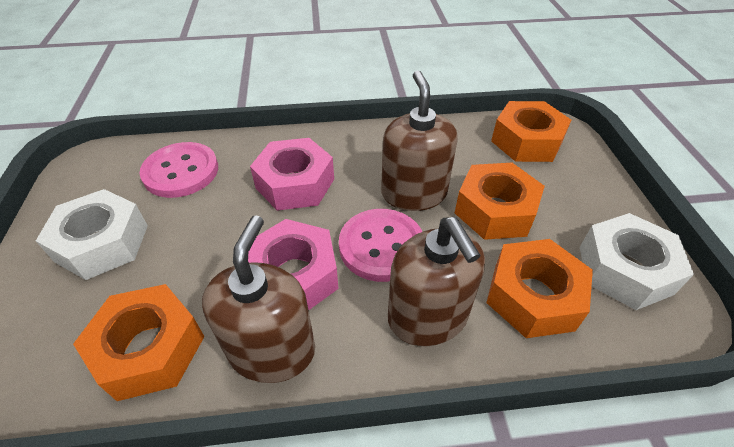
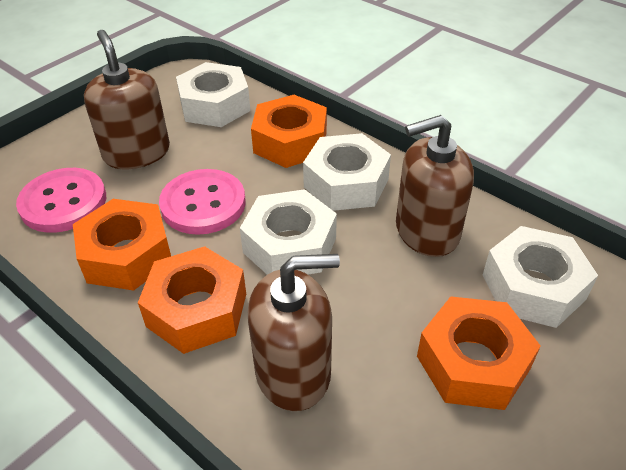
pink nut: [248,219,339,310] [250,138,334,211] = 2 -> none = 0
white nut: [36,189,148,280] [580,213,694,310] = 2 -> [176,62,250,127] [240,189,337,275] [303,133,391,211] [483,226,598,328] = 4

